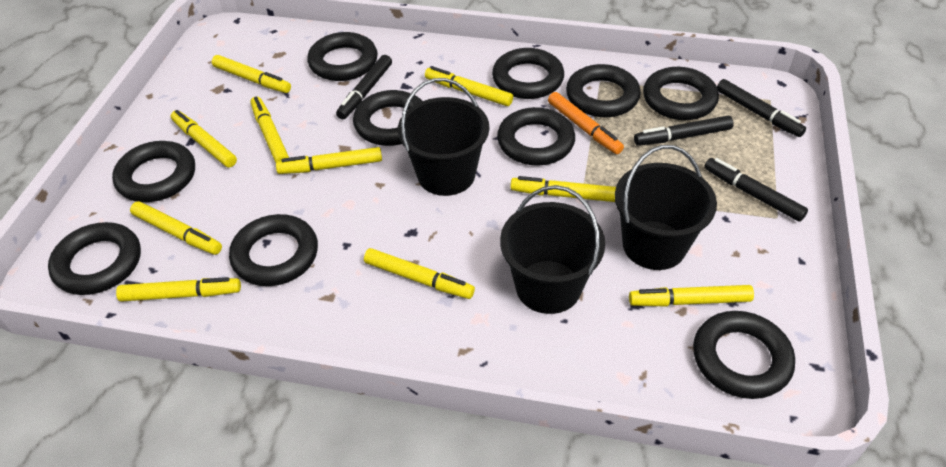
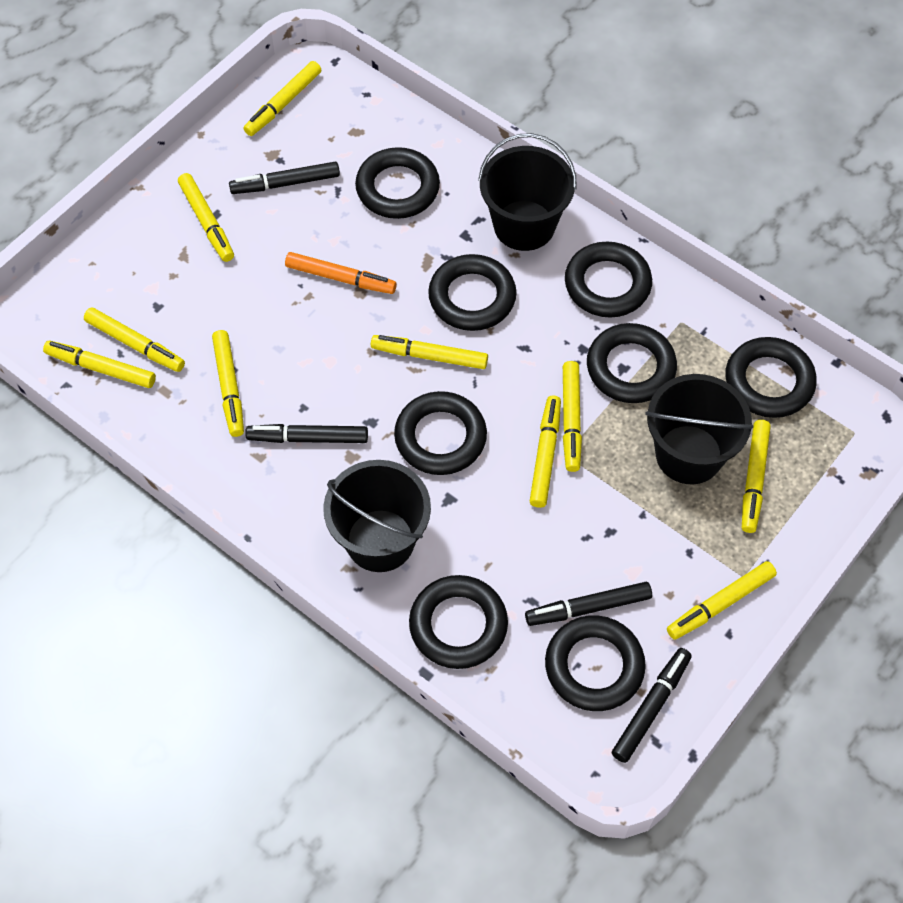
black ring: [48,222,141,295] [112,141,195,202] [229,214,318,286] [307,32,378,81] [353,90,422,146] [492,48,564,99] [497,107,575,166] [566,64,641,117] [643,67,719,120] [693,311,795,399] = 10 -> [355,147,440,219] [394,391,487,475] [409,575,508,669] [428,254,517,331] [545,615,646,711] [565,242,652,318] [587,323,677,403] [725,337,817,418] = 8

